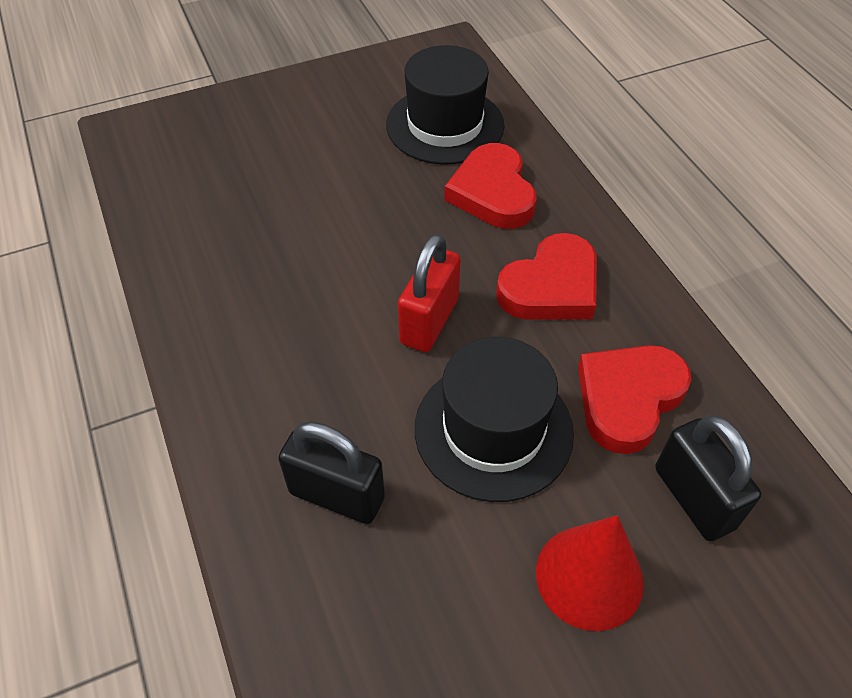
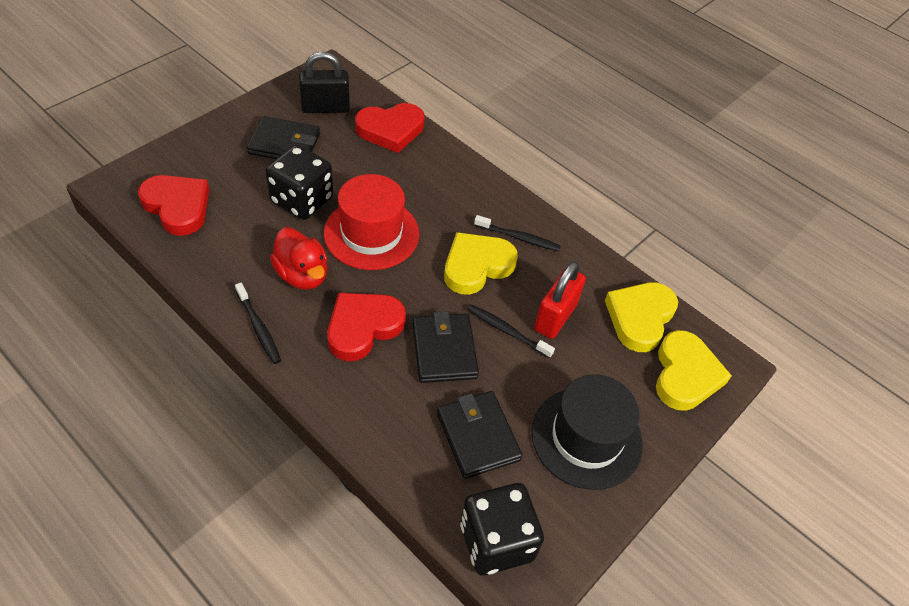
black dice: none = 0 -> [265,145,333,220] [460,483,544,575] = 2
black hat: [386,45,504,165] [415,337,574,502] = 2 -> [531,375,643,490] = 1
black padlock: [278,422,385,524] [655,416,761,541] = 2 -> [299,52,350,113] = 1
black toothbrush: none = 0 -> [235,283,281,364] [467,304,555,359] [474,215,561,251] = 3
black wallet: none = 0 -> [247,116,320,159] [413,311,479,383] [437,391,523,479] = 3
red cone: [536,515,644,631] = 1 -> none = 0
red duck: none = 0 -> [270,228,327,290] = 1
red hat: none = 0 -> [324,174,419,270] = 1
yellow heart: none = 0 -> [444,232,518,295] [605,282,678,352] [656,330,732,411] = 3

